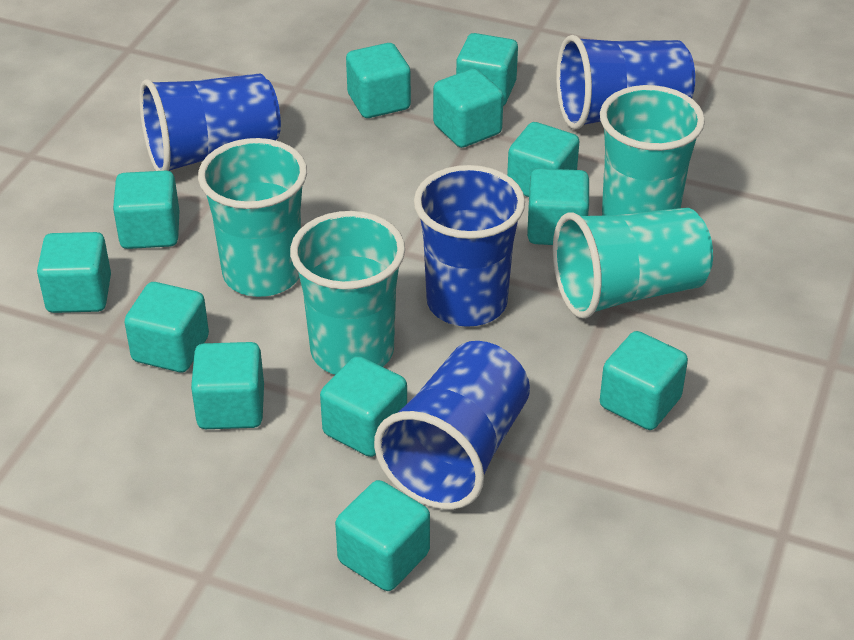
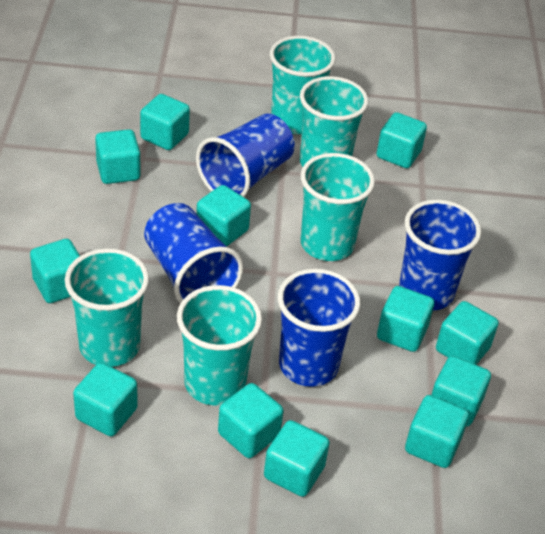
turquoise cup: [198,138,307,297] [290,211,405,375] [553,208,713,319] [600,85,705,216] = 4 -> [65,248,149,367] [177,285,262,405] [270,36,336,134] [300,76,369,167] [301,153,375,261] = 5

